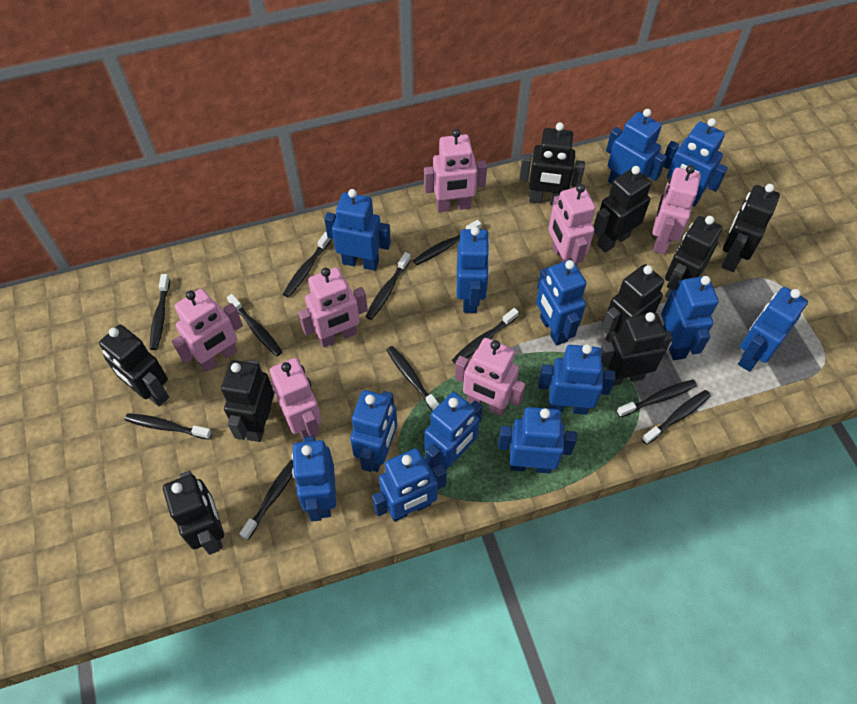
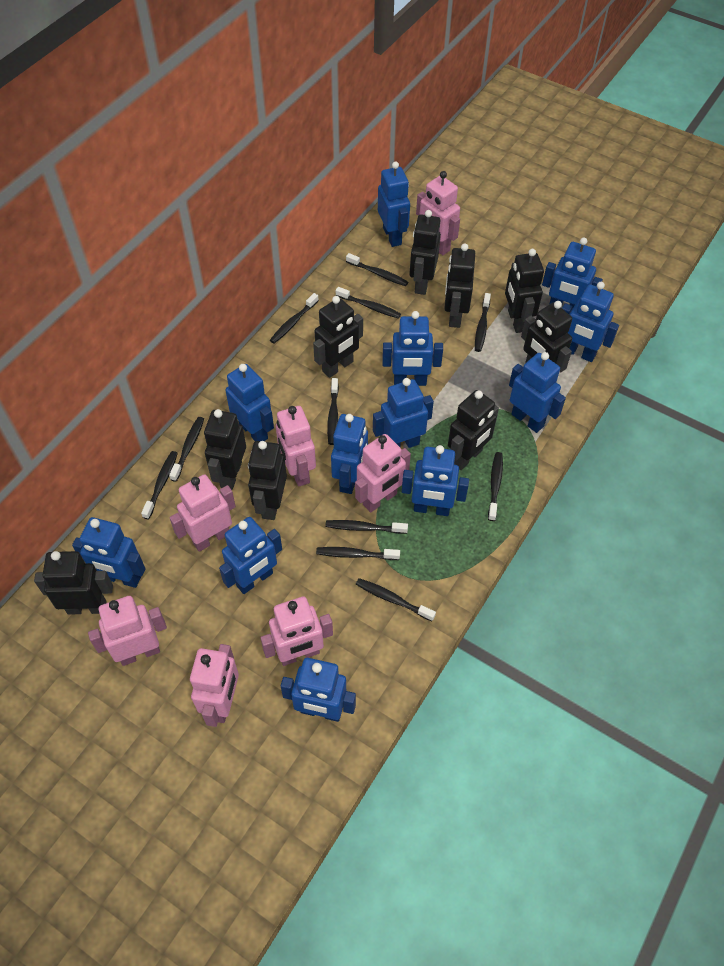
blue robot: [292,436,336,521] [324,189,391,271] [350,390,397,472] [372,448,447,522] [424,392,483,470] [457,227,490,313] [498,407,577,473] [536,260,586,345] [538,344,615,415] [606,109,667,184] [661,276,719,360] [664,118,728,207] [738,287,808,372] = 13 -> [72,517,146,588] [219,517,282,594] [225,364,274,441] [281,658,356,722] [331,414,368,494] [373,378,434,448] [378,161,410,247] [382,311,443,386] [402,445,469,516] [509,352,566,433] [542,238,603,311] [562,282,619,362] = 12

